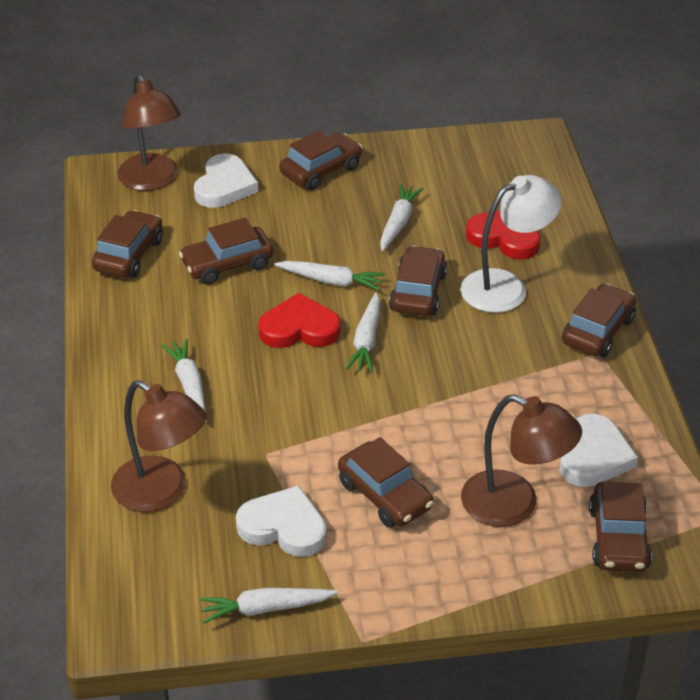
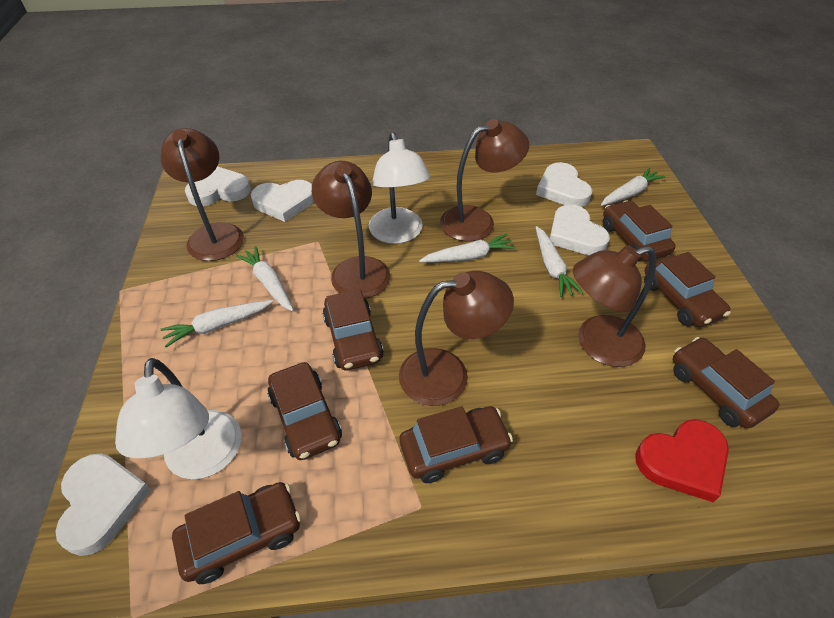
brown lamp: [111,380,207,512] [117,74,181,191] [461,394,582,527] = 3 -> [161,128,244,261] [312,161,390,299] [399,271,514,406] [440,119,529,241] [573,245,656,367] = 5
red heart: [258,293,341,348] [466,211,541,260] = 2 -> [635,419,729,503] = 1
white heart: [194,153,258,208] [236,485,326,557] [560,414,638,487] = 3 -> [56,453,151,556] [185,166,251,206] [251,180,314,222] [536,162,592,207] [550,204,610,255] = 5
white lamp: [460,175,562,313] = 1 -> [115,358,242,479] [369,132,431,244] = 2

